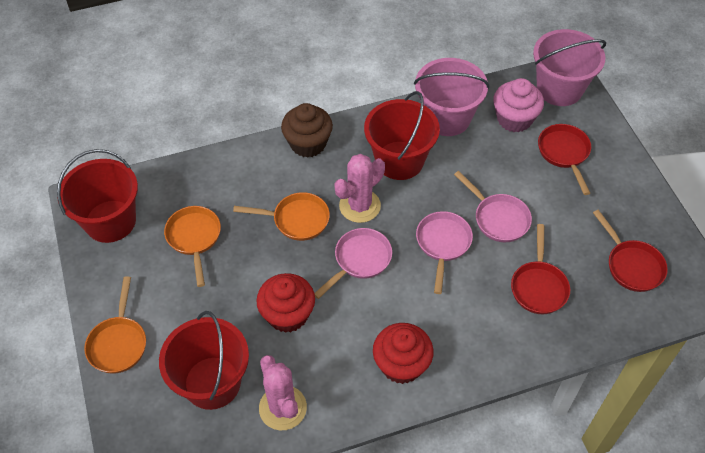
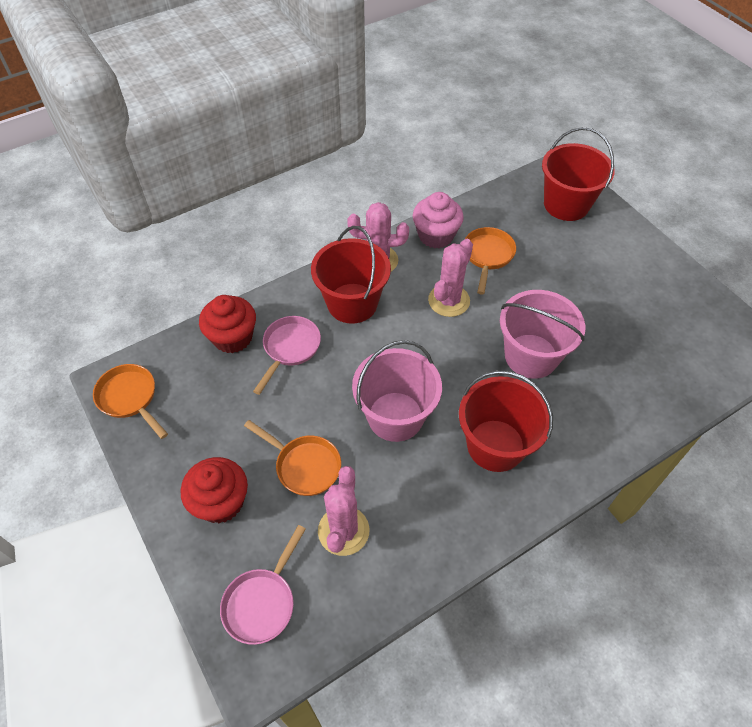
brown cupcake: [281,103,333,158] = 1 -> none = 0
pink cactus: [259,355,307,430] [334,154,385,223] = 2 -> [318,466,369,556] [347,202,409,272] [428,239,473,317] = 3
pink pan: [315,228,392,299] [416,211,473,294] [454,171,532,242] = 3 -> [220,525,306,645] [253,316,321,395] = 2
red pan: [511,224,570,314] [538,124,591,195] [593,210,668,292] = 3 -> none = 0

